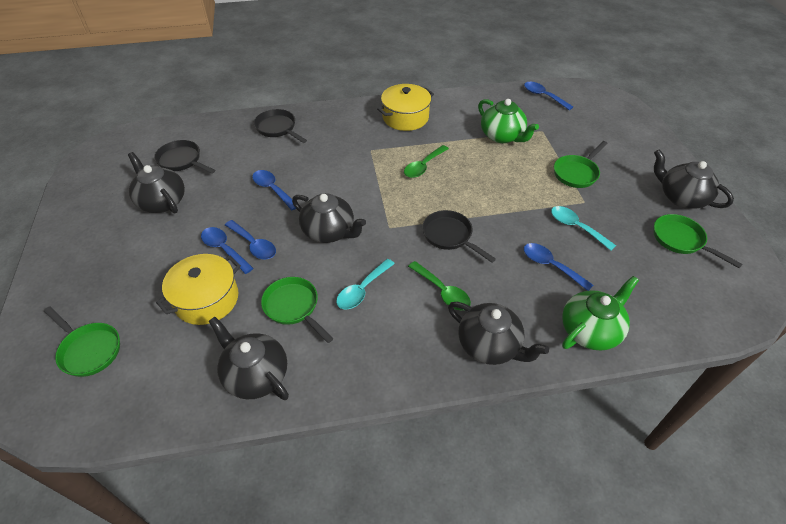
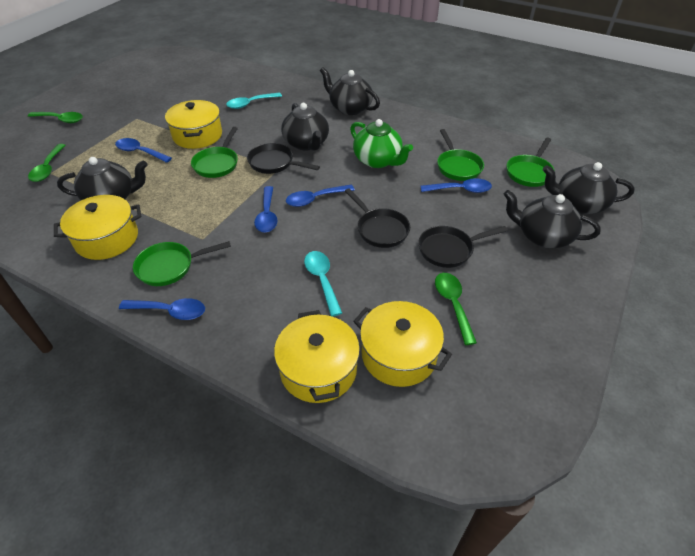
green spoon: [404,145,449,178] [408,261,471,310] = 2 -> [28,112,83,123] [28,144,66,182] [435,273,477,345] = 3
green teapot: [478,99,539,143] [562,276,639,351] = 2 -> [350,119,413,168] = 1
yellow pot: [156,254,241,325] [377,84,434,131] = 2 -> [54,195,142,260] [165,100,222,149] [274,310,360,403] [353,301,452,387] = 4

